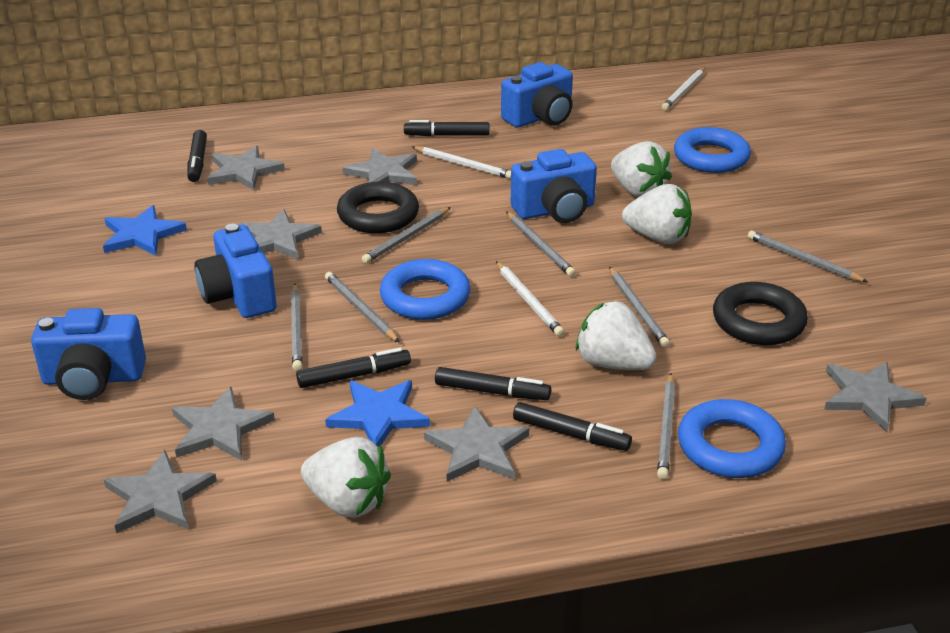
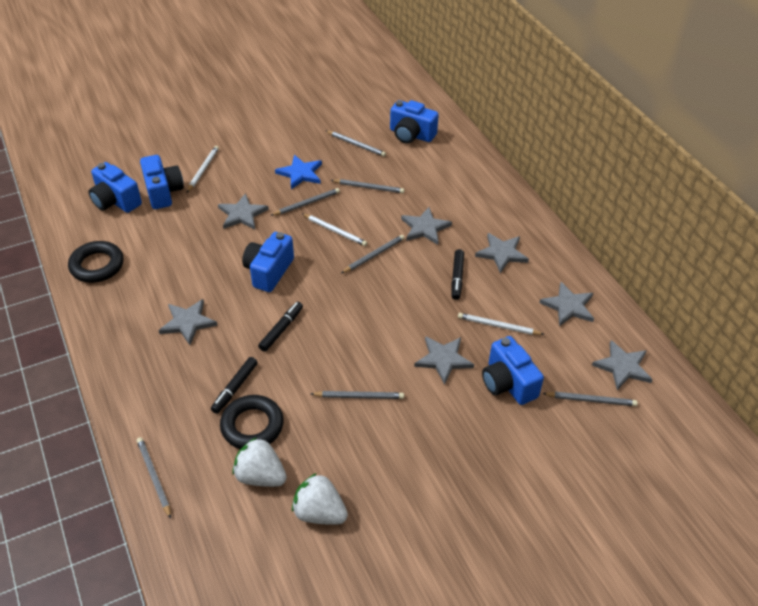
black marker: [187,130,207,182] [296,348,411,388] [404,120,490,136] [435,367,551,400] [513,402,632,451] = 5 -> [211,357,258,414] [258,302,303,352] [451,249,464,300] = 3
blue camera: [31,308,146,400] [194,224,277,318] [501,62,573,127] [511,149,597,223] = 4 -> [88,162,142,213] [140,155,184,209] [242,232,294,292] [390,100,439,144] [482,336,544,405] = 5
blue ring: [380,259,471,320] [674,127,751,173] [678,399,786,478] = 3 -> none = 0
blue star: [103,205,187,256] [325,380,430,447] = 2 -> [275,155,322,189] = 1
white strawberry: [301,437,391,518] [576,301,656,370] [611,141,672,197] [622,184,692,244] = 4 -> [232,437,287,487] [292,473,348,525] = 2

